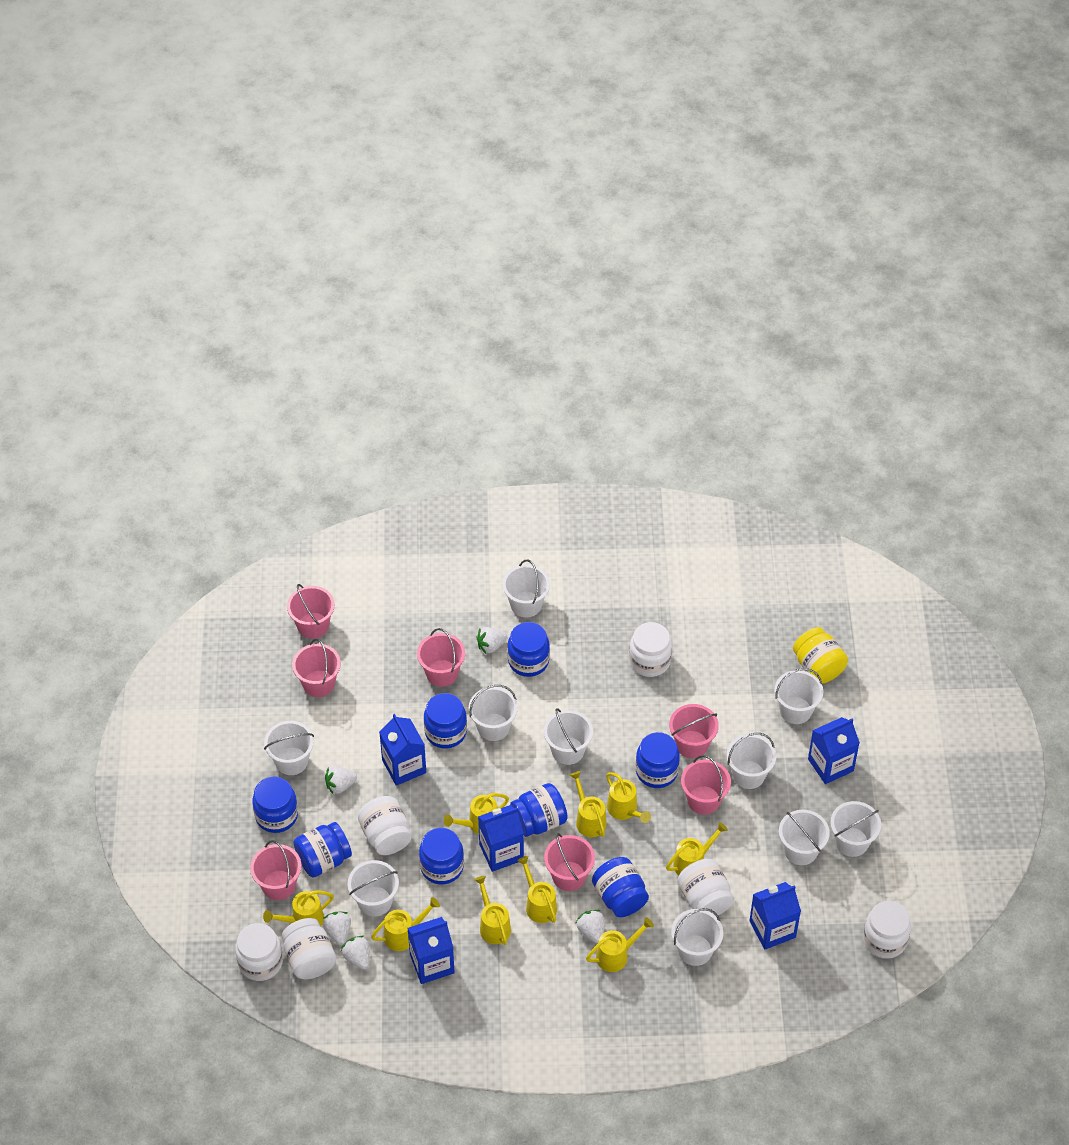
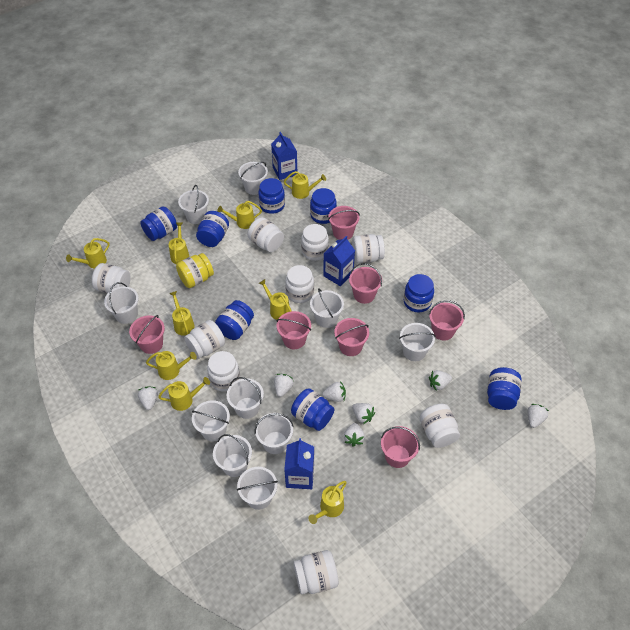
blue carton: [379,714,426,786] [408,917,455,984] [478,805,524,872] [749,882,801,950] [808,717,860,784] = 5 -> [271,132,297,180] [284,438,314,489] [323,236,355,286] = 3
white jar: [235,923,283,981] [282,918,336,979] [358,796,412,855] [629,622,672,677] [678,859,734,916] [863,901,911,959] = 6 -> [92,263,131,293] [184,320,225,359] [207,351,240,392] [248,217,284,252] [285,265,314,303] [293,550,339,594] [301,224,329,261] [352,234,385,263] [419,404,460,448] = 9
white strawberry: [323,912,351,945] [325,766,357,795] [341,936,370,970] [476,627,507,654] [576,910,604,943] = 5 -> [138,387,158,410] [274,374,293,397] [322,381,346,402] [344,423,365,447] [352,403,375,424] [429,370,452,391] [528,404,549,428] = 7

